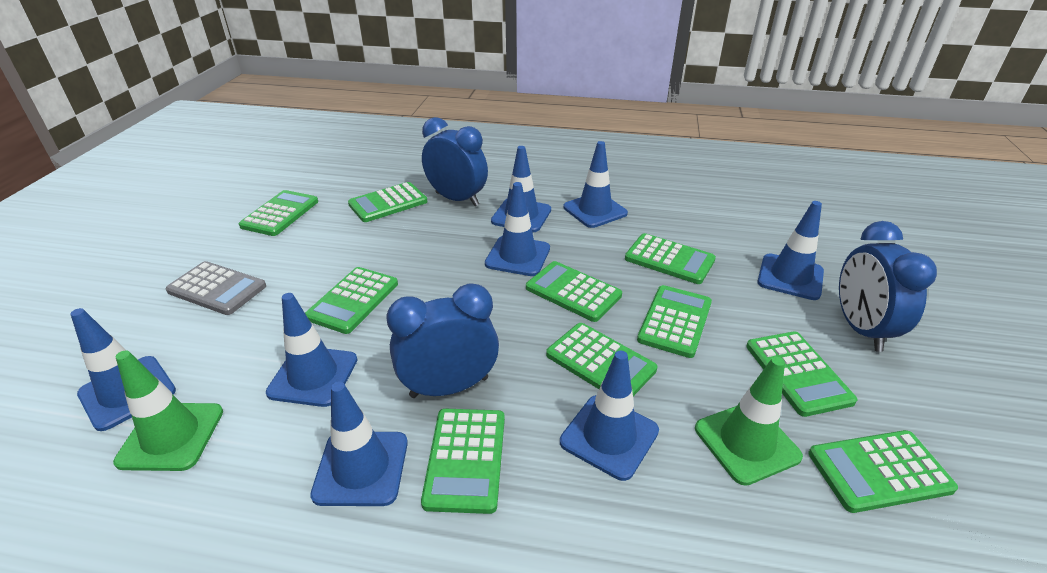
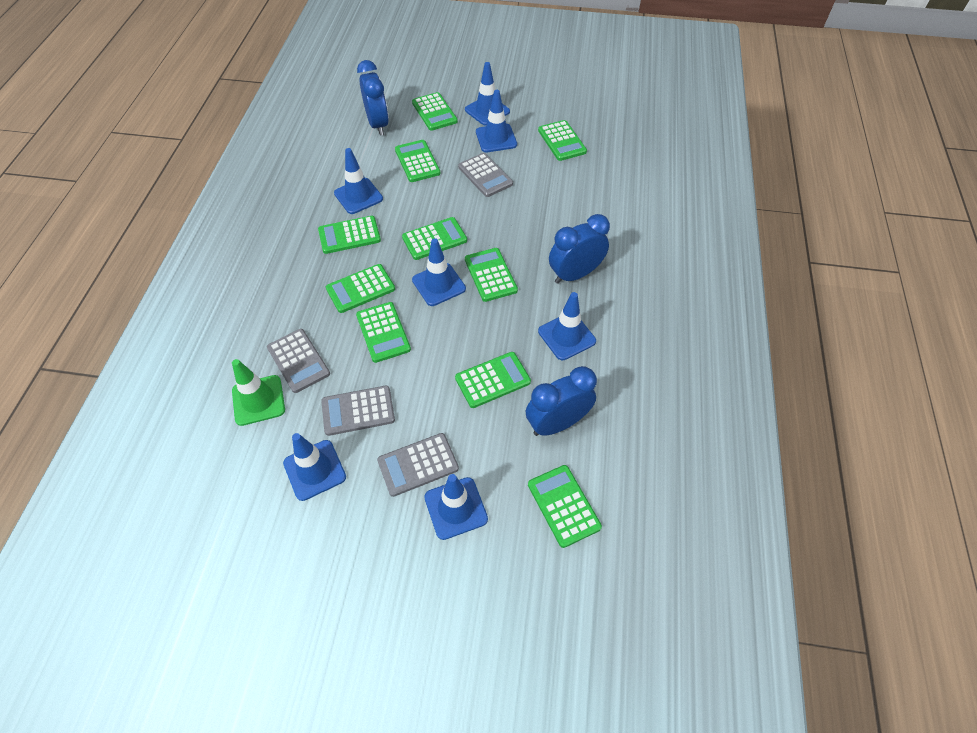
blue traffic cone: [71,308,176,431] [266,293,358,407] [310,381,408,506] [485,182,550,276] [491,146,551,232] [560,351,659,481] [563,141,628,228] [757,201,824,300] = 8 -> [283,433,346,501] [334,148,383,214] [412,238,466,306] [424,474,488,540] [465,62,510,126] [476,90,517,152] [538,292,596,360] = 7
green traffic cone: [113,350,223,471] [695,356,803,486] = 2 -> [232,359,285,426] = 1
grey calculator: [165,261,266,315] = 1 -> [267,329,330,393] [321,386,395,436] [377,433,459,497] [458,153,513,197] = 4

